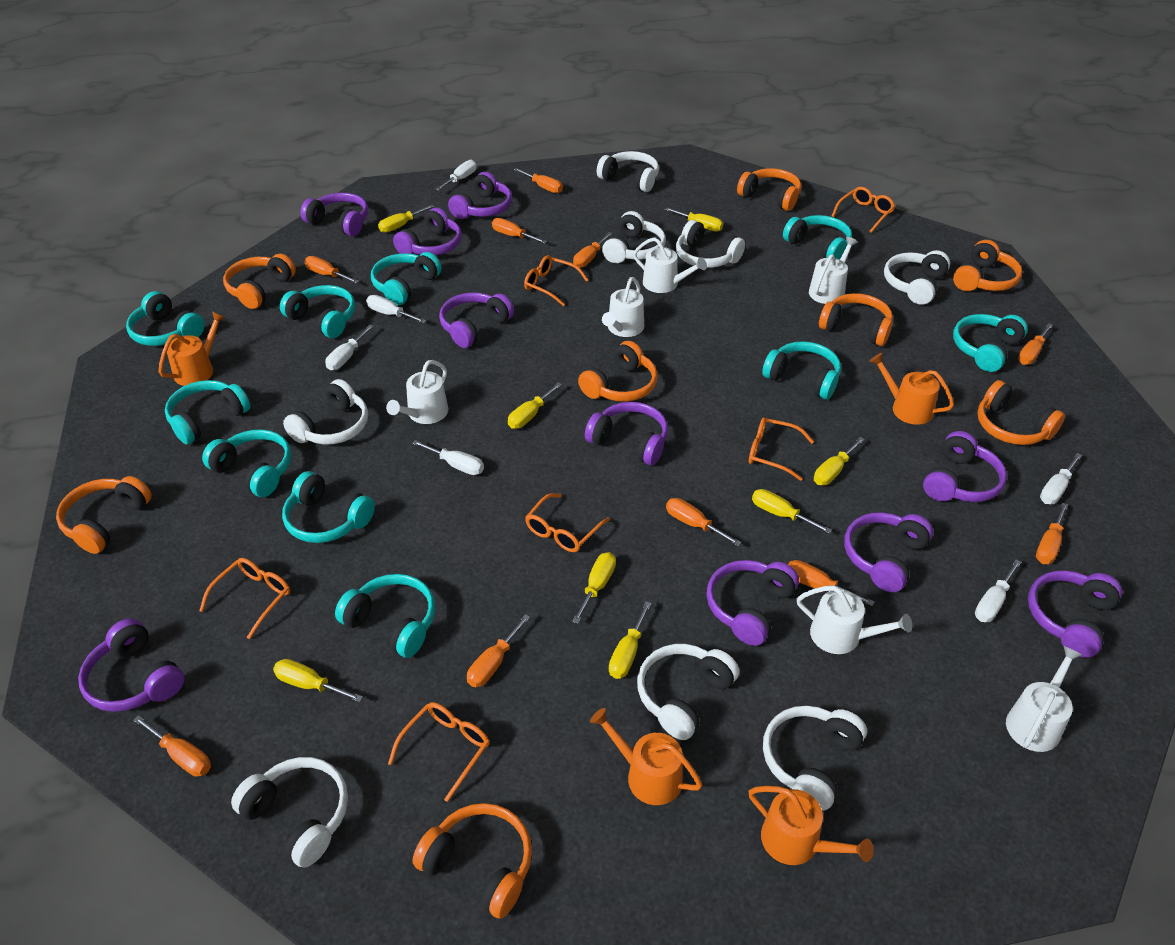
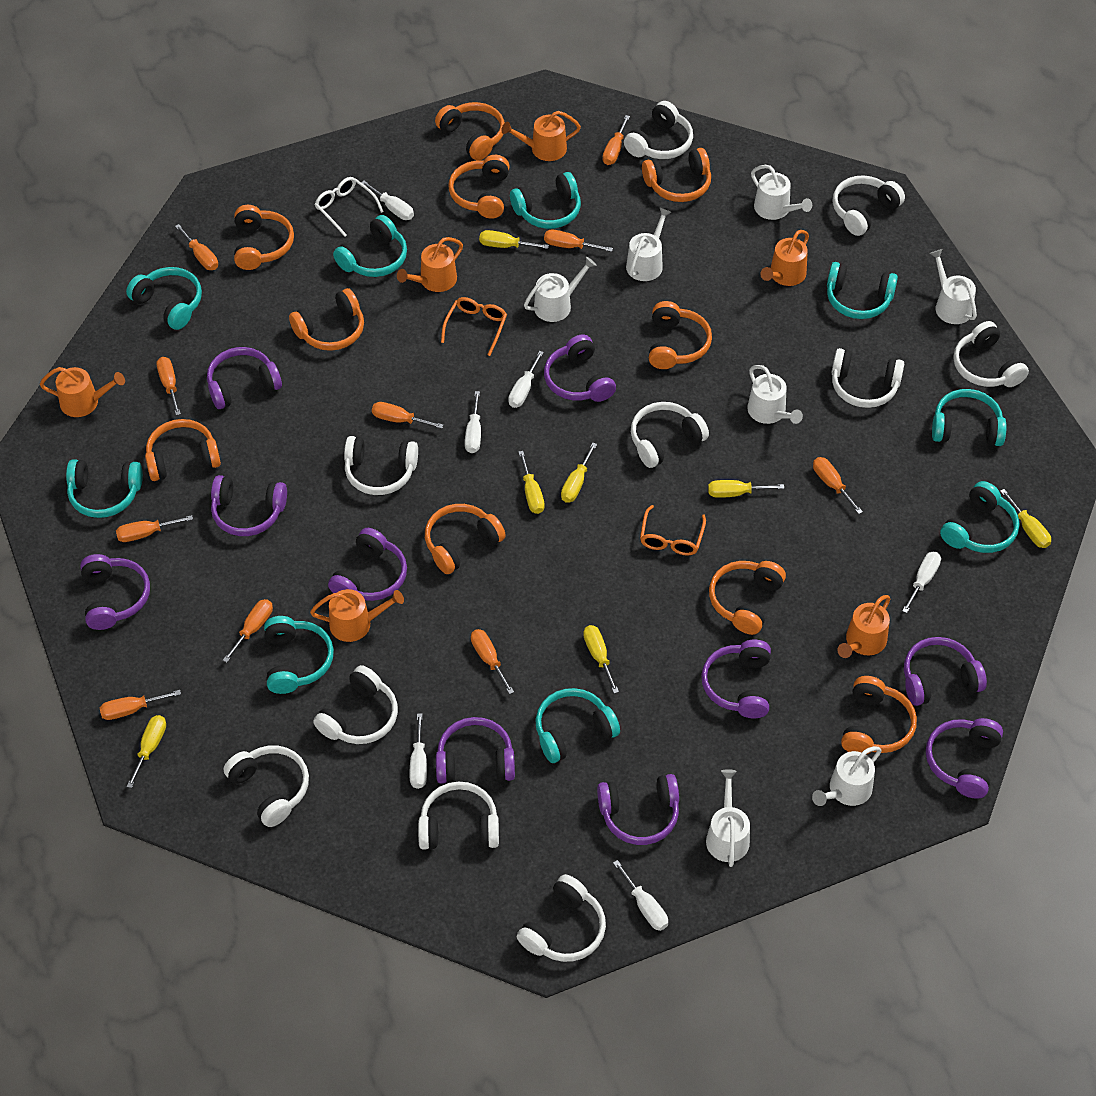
orange glasses: [199,558,290,639] [388,702,490,802] [524,255,588,306] [525,493,610,552] [749,417,814,481] [832,187,895,233] = 6 -> [441,297,507,356] [640,505,706,556] = 2
orange headphones: [56,476,152,554] [223,254,296,309] [412,803,532,919] [578,341,657,402] [737,168,801,211] [819,293,893,346] [953,240,1022,291] [977,380,1065,445] = 8 -> [145,419,221,481] [234,205,294,270] [289,288,364,351] [425,504,506,574] [435,102,505,161] [449,155,509,219] [642,148,711,202] [649,301,712,369] [709,561,786,635] [841,676,917,754] = 10
orange watering can: [159,312,226,386] [590,708,702,805] [749,786,874,865] [869,353,954,425] = 4 -> [40,367,125,417] [310,589,404,642] [397,237,463,292] [501,111,581,161] [760,230,809,286] [837,595,890,658] = 6
turquoise headphones: [126,291,205,346] [165,380,250,445] [202,429,292,497] [280,285,355,338] [282,471,375,543] [335,574,435,658] [371,252,442,305] [762,341,841,400] [783,215,852,260] [953,314,1028,372] = 10 -> [66,459,143,518] [126,267,202,330] [264,616,334,694] [333,215,407,277] [510,172,581,229] [535,688,620,763] [827,262,898,319] [932,389,1006,446] [940,481,1019,553] = 9
white glasses: none = 0 -> [315,177,384,237] = 1
white headphones: [231,757,348,868] [283,379,368,445] [597,151,659,192] [602,211,666,263] [637,644,739,740] [676,220,745,268] [763,706,867,811] [884,250,950,305] = 8 -> [223,746,309,827] [313,665,398,744] [344,436,418,495] [418,781,499,850] [517,874,606,962] [624,101,693,159] [631,402,709,468] [831,348,904,408] [832,175,905,236] [953,321,1029,387] = 10
white watering can: [386,360,448,424] [602,277,644,337] [633,237,707,293] [797,586,912,654] [809,237,858,304] [1006,646,1082,752] = 6 -> [524,257,597,322] [626,207,671,281] [706,769,750,867] [747,365,803,424] [751,165,812,220] [812,747,882,806] [930,249,977,324] = 7
yellow screwdriver: [273,659,363,702] [378,205,434,233] [508,382,562,429] [572,552,616,624] [609,601,652,679] [665,208,723,232] [752,489,832,534] [814,437,865,485] = 8 -> [126,715,166,788] [479,230,549,249] [518,451,545,514] [561,442,597,503] [583,625,619,694] [708,480,784,498] [1000,489,1051,548] = 7

